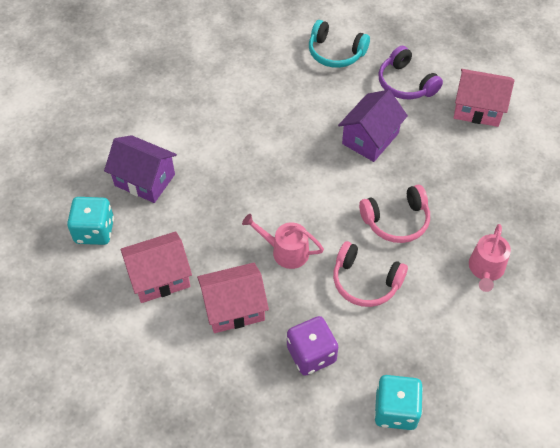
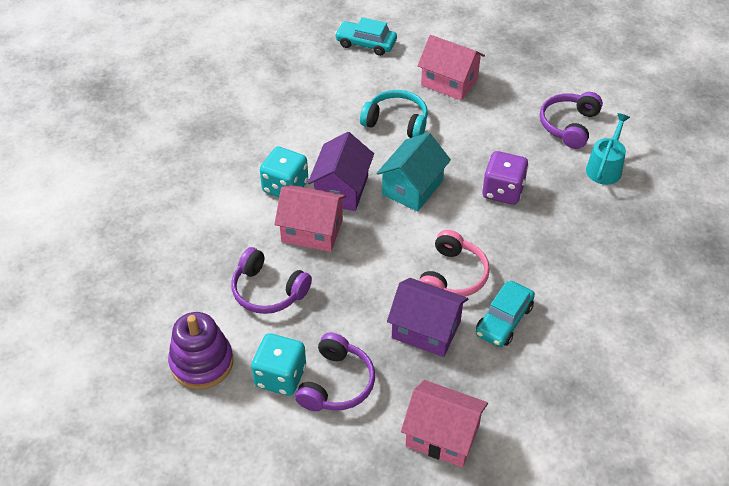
pink headphones: [333,241,408,307] [359,185,430,243] = 2 -> [418,230,490,297] = 1
pink watering can: [242,214,324,269] [469,224,511,292] = 2 -> none = 0
purple headphones: [378,46,443,99] = 1 -> [231,247,312,314] [295,332,375,411] [540,92,603,149] = 3
purple stacking toy: none = 0 -> [168,312,233,389] = 1
turquoise car: none = 0 -> [335,17,397,56] [476,281,535,347] = 2
turquoise house: none = 0 -> [376,132,451,212] = 1
turquoise watering can: none = 0 -> [586,113,630,185] = 1

